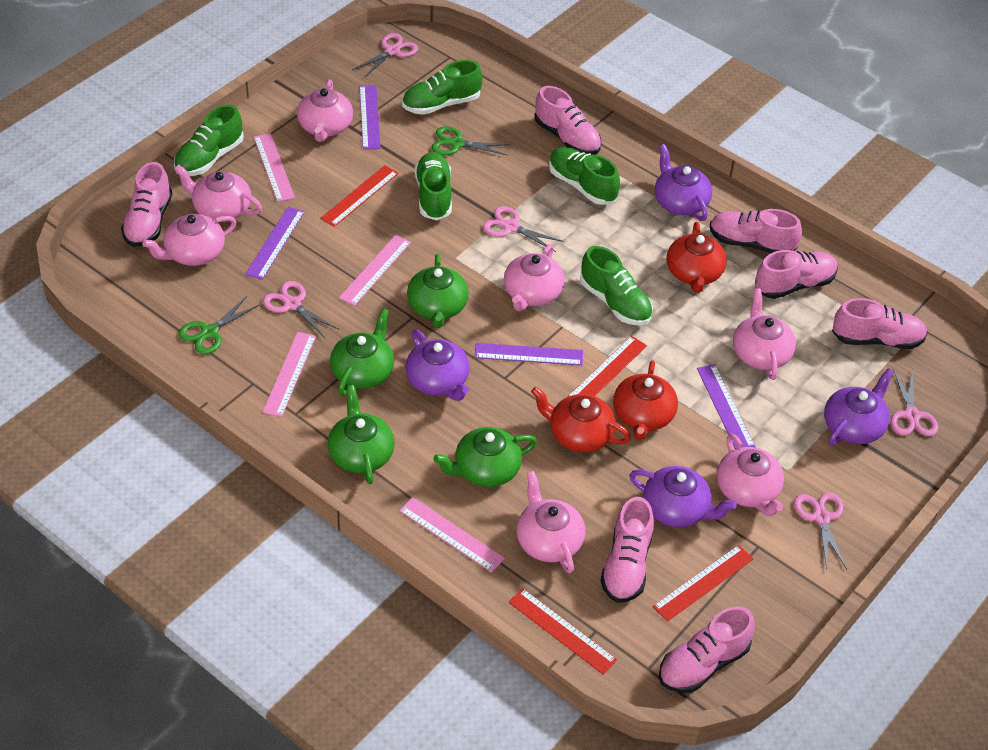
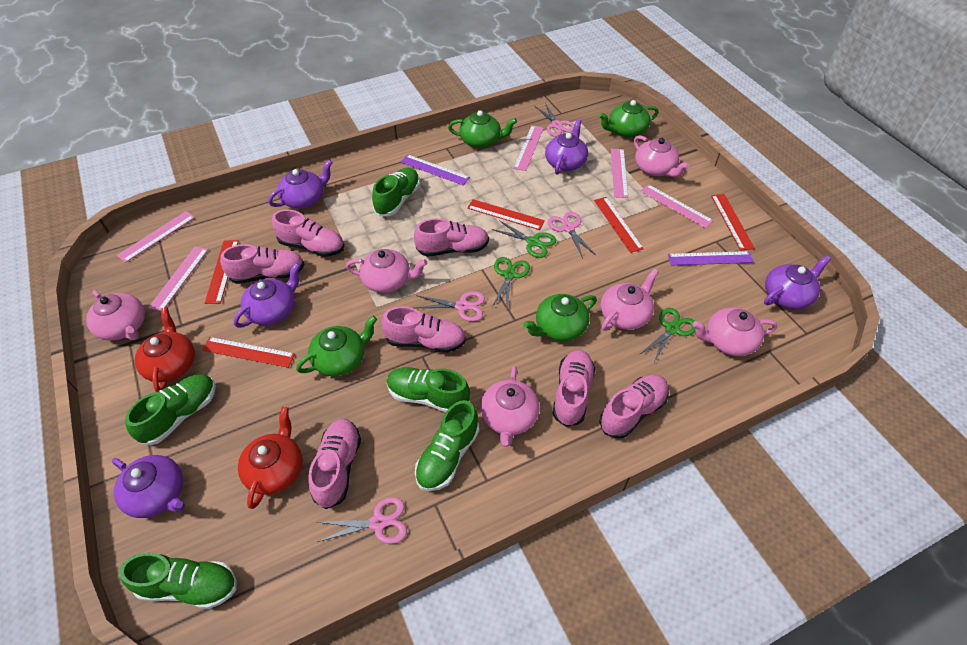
green scissors: [178,296,259,355] [432,126,510,156] = 2 -> [492,220,556,258] [492,257,530,308] [639,308,696,362] = 3
pink ruler: [254,133,295,202] [263,332,316,417] [339,235,411,306] [399,497,505,573] = 4 -> [117,211,195,263] [148,246,208,311] [513,125,544,171] [611,149,628,198] [640,184,714,228] = 5
pink scissors: [263,281,338,338] [352,33,418,78] [483,206,564,252] [794,492,847,569] [891,369,938,436] = 5 -> [317,497,407,544] [416,291,485,322] [535,103,574,137] [548,212,595,258] = 4
pink teapot: [142,214,236,266] [174,165,262,222] [297,80,353,142] [504,244,565,311] [516,471,586,573] [717,434,784,517] [733,288,796,380] = 7 -> [86,290,145,341] [346,249,427,293] [481,366,539,447] [600,269,659,331] [634,135,689,177] [693,308,777,356] = 6
purple ruler: [245,207,305,280] [359,85,381,149] [475,343,583,366] [697,364,755,449] = 4 -> [400,154,470,185] [668,251,754,266] = 2
purple teapot: [405,330,470,401] [629,466,737,527] [655,144,712,221] [824,368,894,446] = 4 -> [112,455,185,518] [234,263,300,328] [268,160,332,209] [545,119,588,175] [764,256,831,309] = 5
red ruler: [320,165,398,227] [509,588,617,674] [567,336,647,397] [652,545,753,622] = 4 -> [202,337,295,368] [205,240,239,304] [467,199,545,230] [594,197,644,253] [711,194,755,251] = 5
red teapot: [531,387,631,452] [613,360,678,440] [667,222,727,293] = 3 -> [135,308,195,392] [238,407,302,509] = 2

